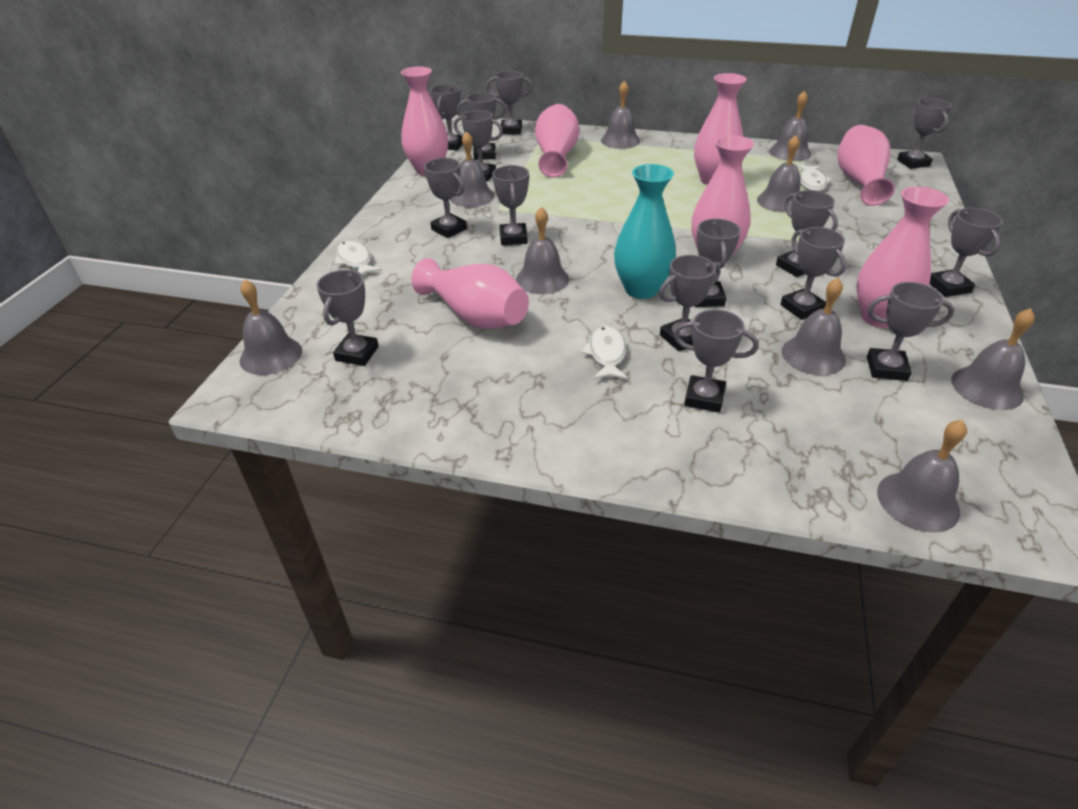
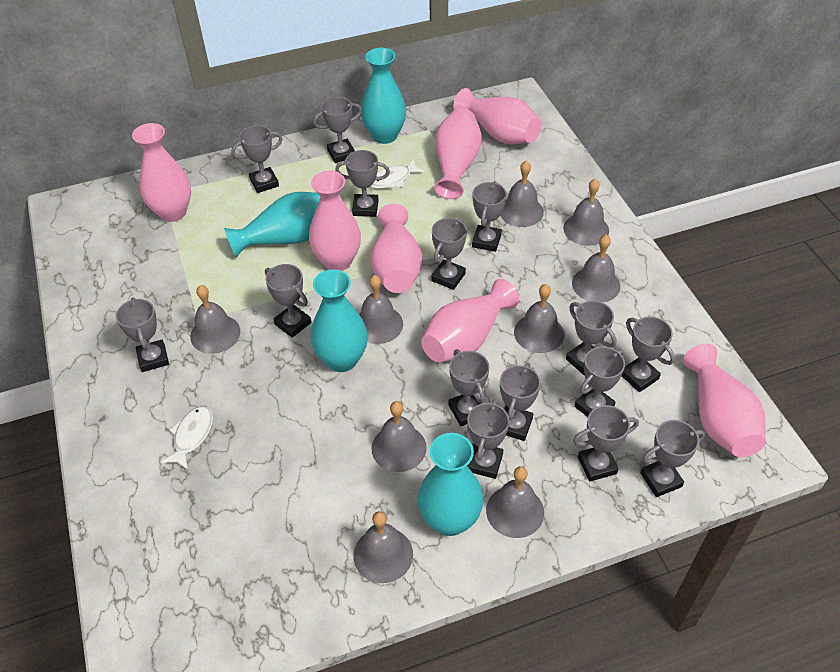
turquoise vase: [614,164,676,299] = 1 -> [224,192,320,257] [310,269,368,372] [361,48,406,144] [418,433,483,536] = 4
white fish: [334,241,382,275] [581,325,628,380] [797,164,832,191] = 3 -> [161,406,213,470] [371,160,425,189] = 2

